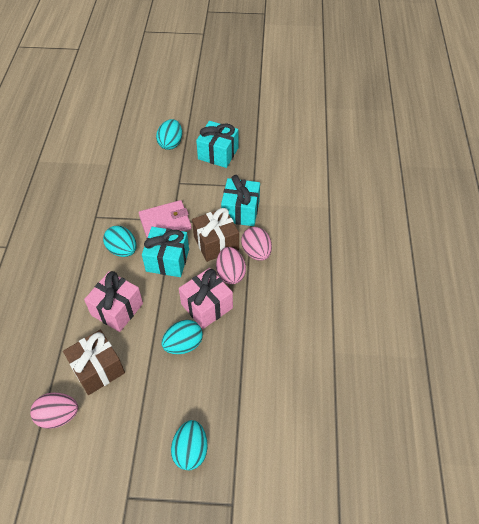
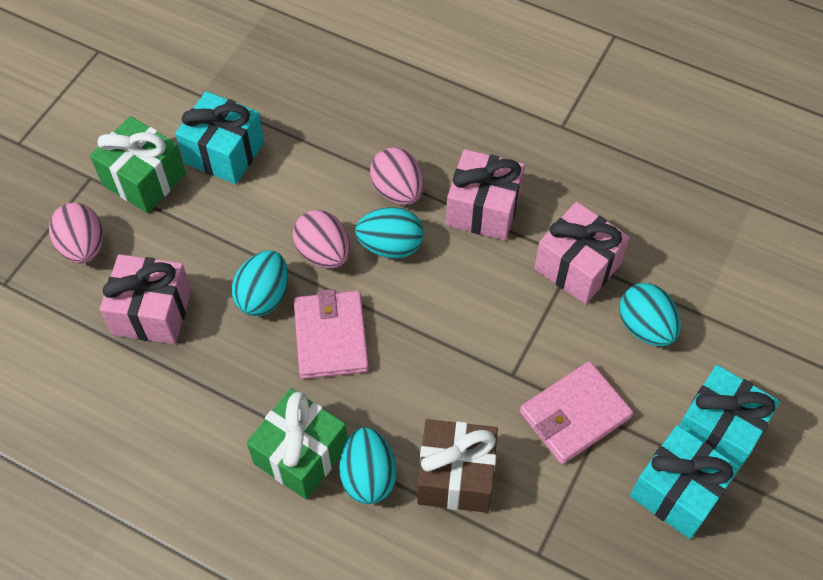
brown gift: [63,330,125,395] [192,208,239,262] = 2 -> [417,419,498,513] = 1
green gift: none = 0 -> [90,116,186,213] [247,388,347,500] = 2
pink gift: [84,271,143,332] [179,268,233,329] = 2 -> [100,254,192,344] [446,149,525,240] [534,202,630,304] = 3
pink wallet: [139,200,192,238] = 1 -> [294,289,369,379] [520,361,633,464] = 2

